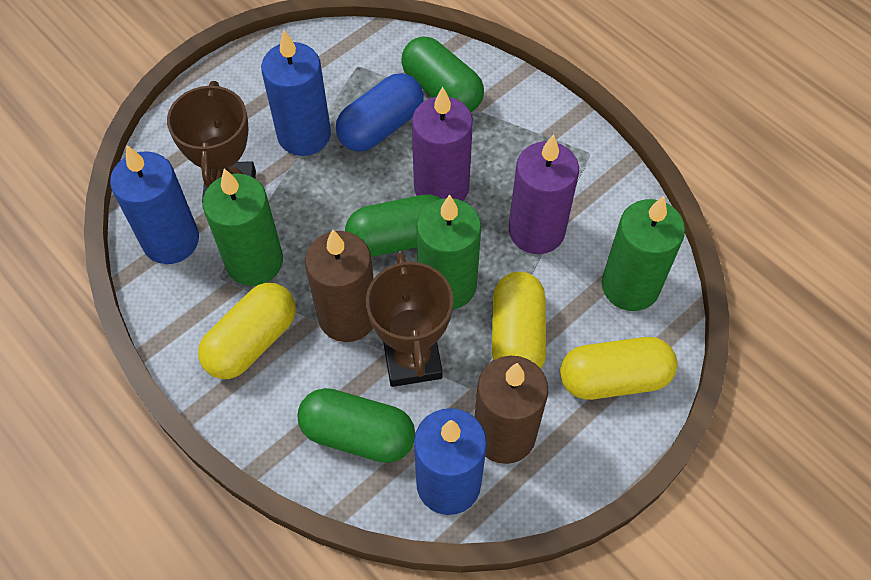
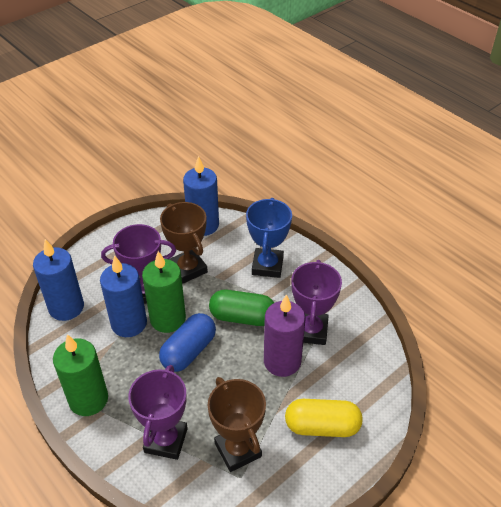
blue trophy: none = 0 -> [246,198,292,278] = 1
brown candle: [305,229,373,342] [475,356,548,464] = 2 -> none = 0
green candle: [203,169,283,286] [416,194,481,310] [602,196,685,311] = 3 -> [53,334,108,416] [142,251,186,333] = 2
green capsule: [297,388,415,463] [345,194,441,257] [401,36,484,112] = 3 -> [209,290,274,326] = 1
purple candle: [412,87,473,201] [509,134,579,254] = 2 -> [264,294,306,377] = 1
purple trophy: none = 0 -> [101,224,176,304] [128,365,188,460] [292,260,342,345] = 3
yellow capsule: [198,283,296,379] [492,272,546,369] [560,337,677,400] = 3 -> [285,399,363,437] = 1

